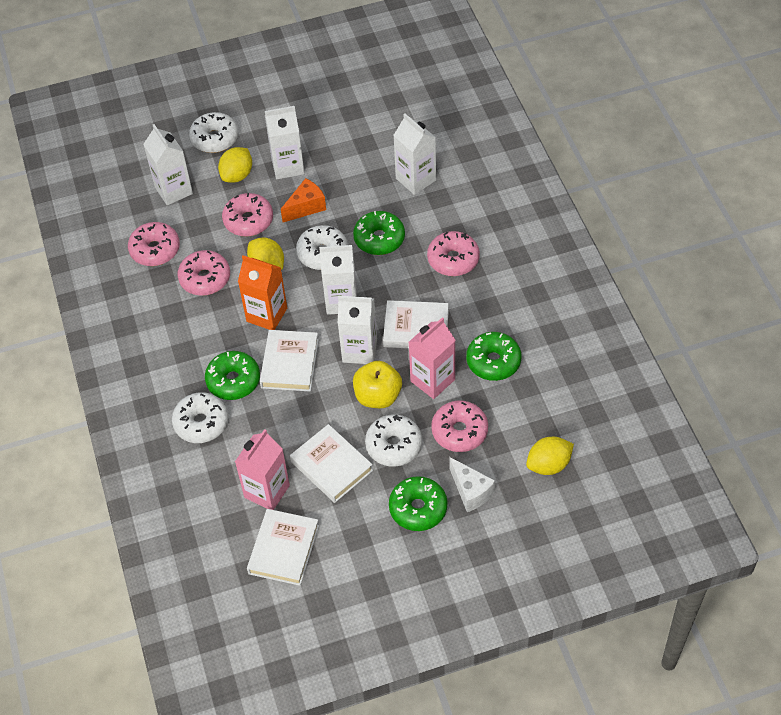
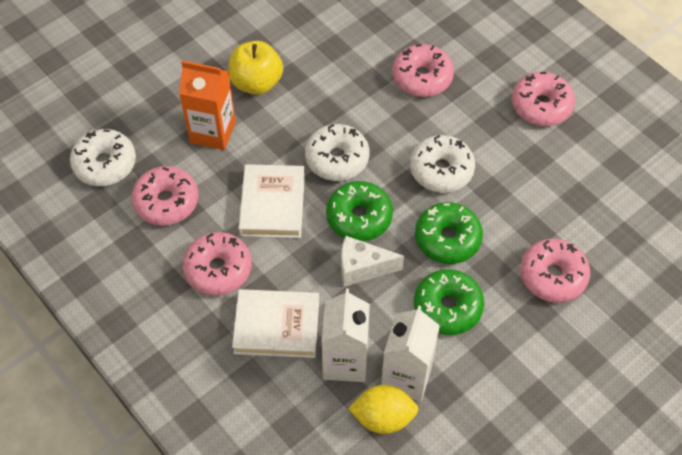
green donut: [205,351,260,400] [353,211,405,255] [389,476,447,531] [466,332,521,381] = 4 -> [326,181,393,241] [414,269,484,335] [415,202,483,264] = 3
orange cheese: [281,178,326,222] = 1 -> none = 0
pink carton: [235,429,290,510] [409,317,456,399] = 2 -> none = 0
white book: [247,509,319,586] [260,330,319,392] [290,424,373,503] [383,300,449,348] = 4 -> [232,289,319,358] [239,164,305,238] = 2
white carton: [143,124,193,205] [265,106,305,179] [319,245,357,315] [338,296,377,364] [393,114,436,195] = 5 -> [322,289,370,382] [381,306,440,402] = 2
white donut: [172,392,228,443] [189,112,238,153] [296,225,348,270] [365,414,422,467] = 4 -> [70,129,136,186] [305,124,370,181] [410,135,475,193] = 3
yellow lemon: [218,147,252,183] [247,238,284,270] [526,437,574,475] = 3 -> [348,385,419,434] = 1

